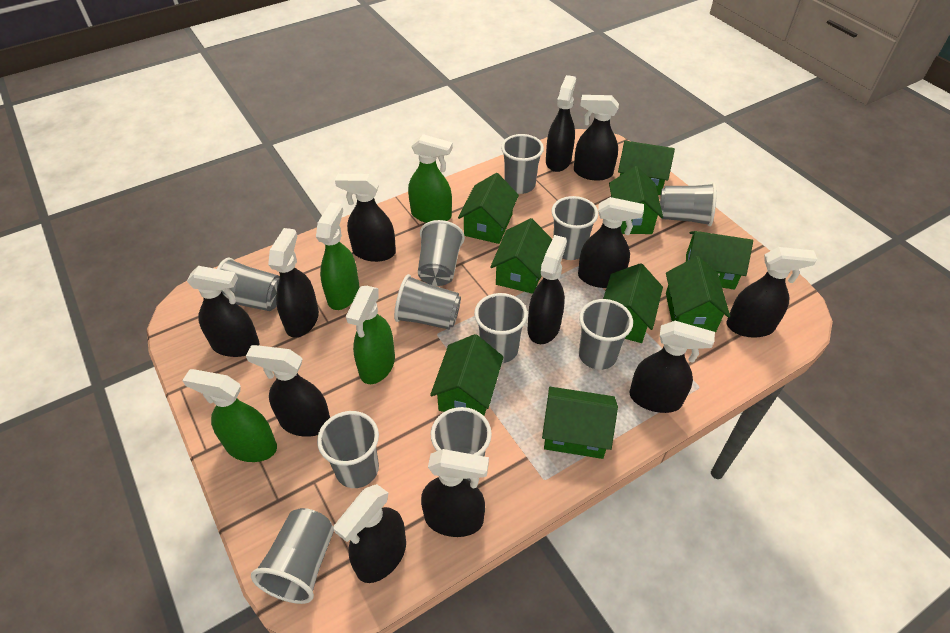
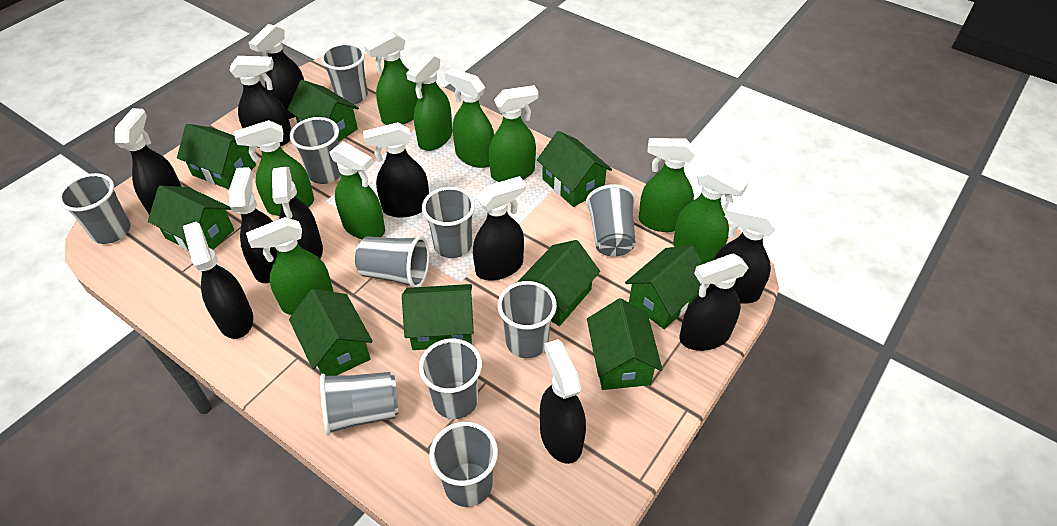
black spray bottle: [187,266,260,357] [246,345,330,437] [268,228,319,338] [333,484,406,583] [335,174,396,262] [421,449,489,537] [527,235,567,344] [546,75,576,172] [574,95,619,180] [578,197,644,288] [630,321,715,413] [726,247,817,338] = 12 -> [115,108,182,215] [183,222,253,339] [228,167,277,283] [229,56,291,148] [249,24,304,119] [272,167,323,259] [363,122,429,218] [473,176,526,281] [540,339,586,464] [680,254,748,351] [709,202,778,304] = 11
green spray bottle: [182,369,277,462] [316,203,359,310] [346,286,395,384] [408,134,453,223] = 4 -> [234,120,314,216] [246,217,333,315] [330,141,385,239] [364,32,418,125] [406,53,452,151] [445,68,494,168] [489,85,538,182] [639,138,695,232] [673,165,748,264] = 9
grey cup: [217,258,280,311] [251,508,334,604] [317,411,379,488] [394,274,461,329] [418,220,465,286] [431,407,492,482] [474,293,528,363] [501,134,544,194] [551,196,598,260] [579,299,633,370] [660,182,717,226] = 11 -> [58,173,131,244] [290,117,342,184] [320,372,399,436] [321,43,368,105] [355,236,429,287] [419,338,482,419] [422,187,475,258] [429,422,498,507] [497,281,557,358] [586,184,636,257] = 10

